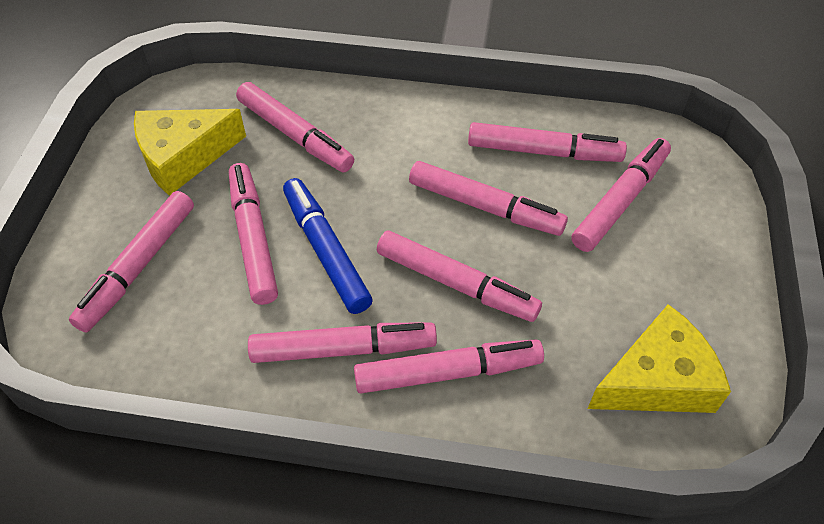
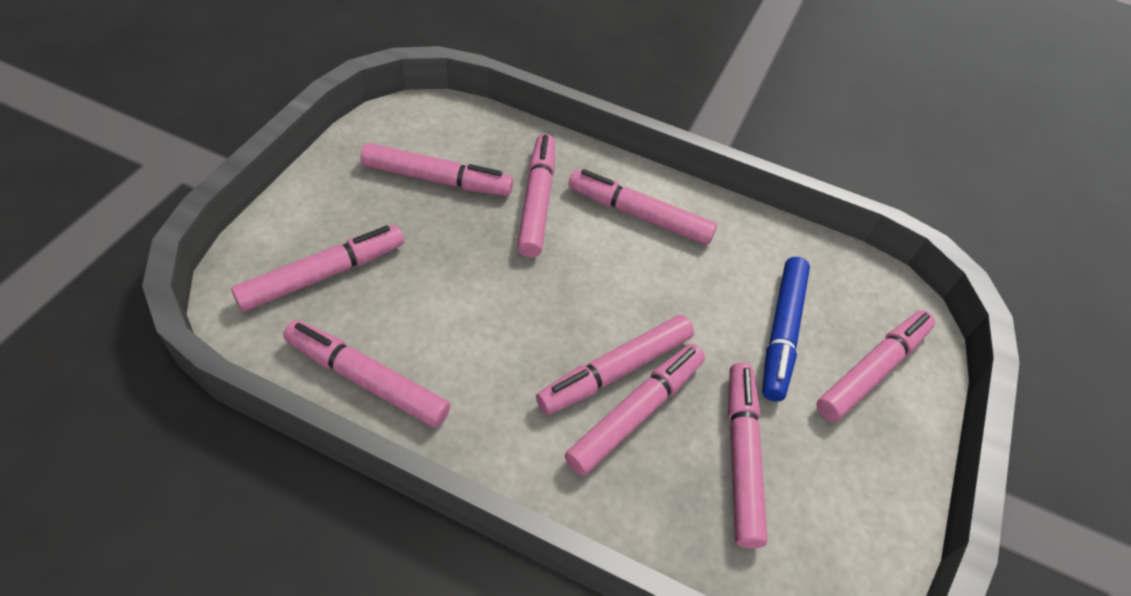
yellow cheese: [134,109,246,196] [587,304,731,413] = 2 -> none = 0

